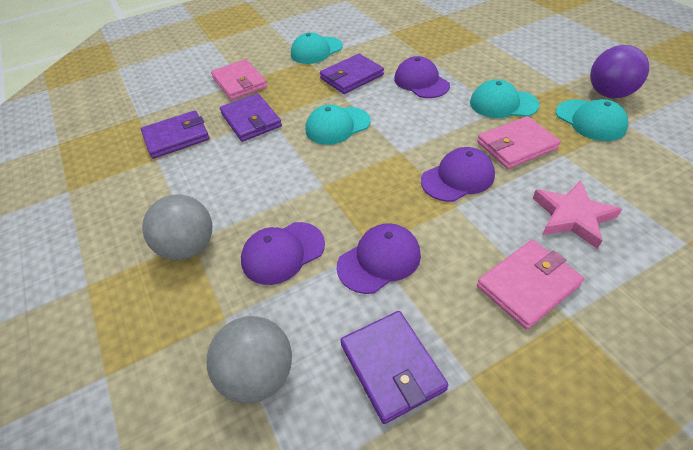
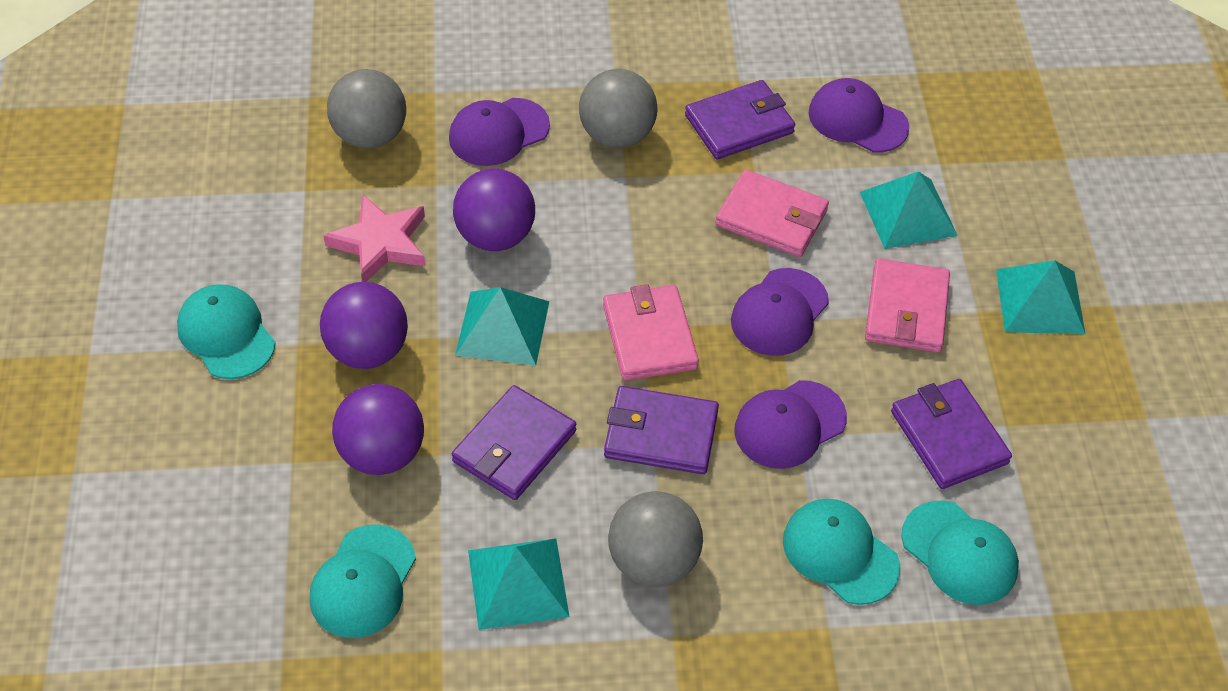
grey ball: [142,195,212,260] [207,316,292,403] = 2 -> [327,69,406,148] [579,69,657,148] [608,491,703,587] = 3
purple ball: [590,45,649,98] = 1 -> [320,282,408,369] [332,384,424,475] [453,169,535,251] = 3
turquoise pyramid: none = 0 -> [455,287,549,366] [468,538,570,630] [860,171,958,249] [996,260,1086,335] = 4

